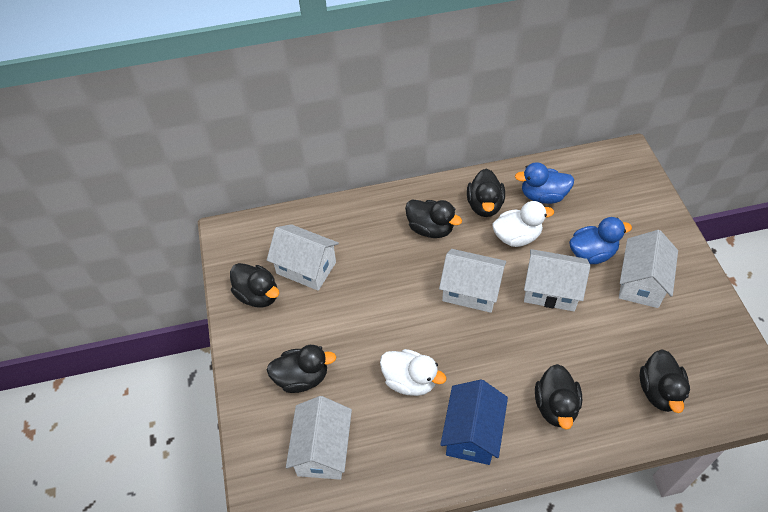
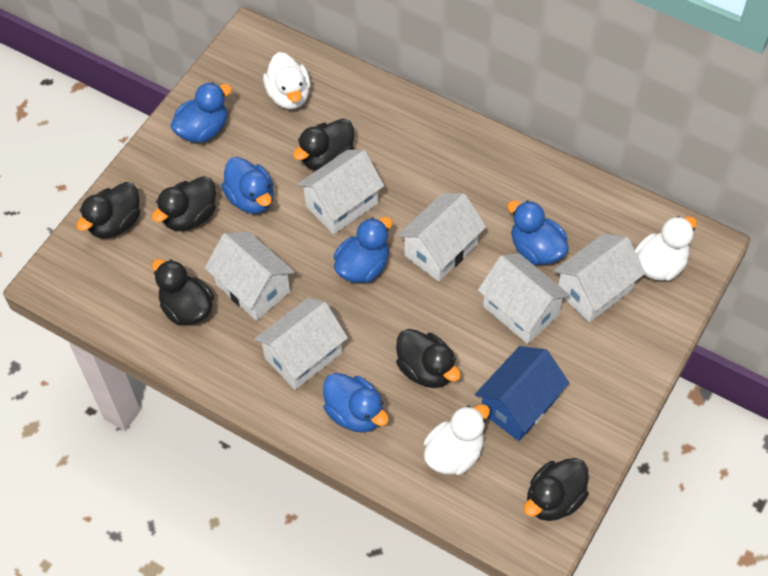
blue duck: [515,162,574,204] [569,217,632,264] = 2 -> [170,82,232,143] [221,157,274,214] [323,373,389,433] [334,217,392,283] [507,200,569,265] = 5
white duck: [380,349,447,396] [492,201,554,247] = 2 -> [263,52,310,109] [424,404,490,475] [635,216,697,281] = 3
white house: [267,224,339,291] [286,396,352,480] [439,249,506,313] [524,249,590,311] [619,230,678,308] = 5 -> [205,232,295,321] [254,298,348,390] [297,150,384,234] [397,193,486,282] [478,253,570,344] [554,234,645,322] = 6

